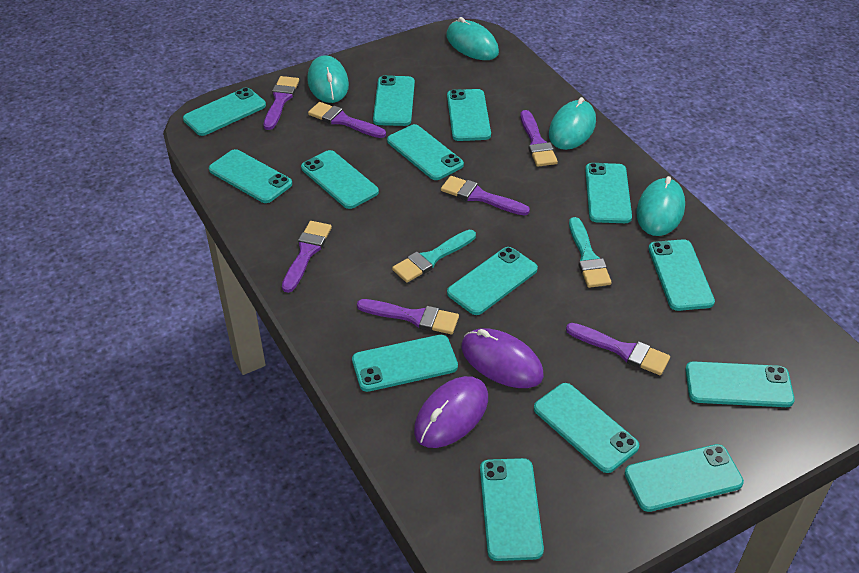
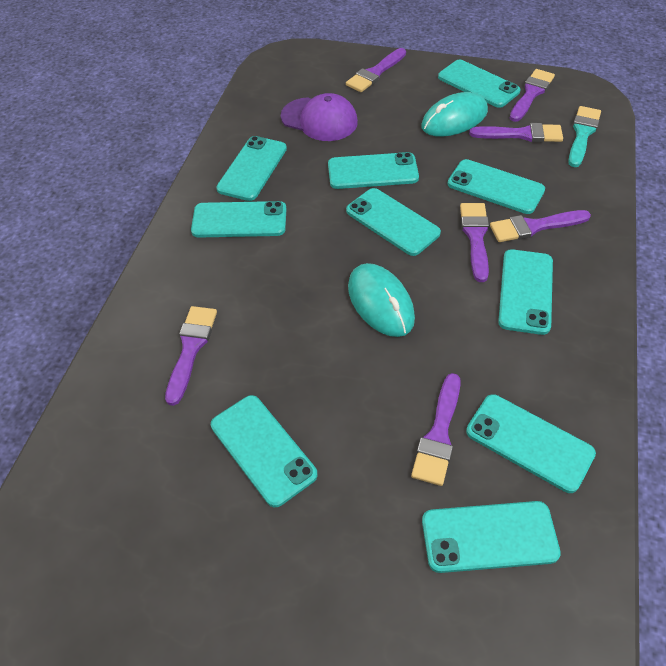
purple cap: none = 0 -> [281,93,358,141] = 1
purple mouse: [414,376,488,448] [461,328,544,388] = 2 -> none = 0
turquoise brush: [392,230,476,283] [569,217,612,288] = 2 -> [568,106,601,167] = 1
turquoise mouse: [307,55,349,103] [446,17,499,60] [549,97,596,150] [636,176,685,236] = 4 -> [348,263,415,337] [421,92,488,137] = 2
turquoise phone: [183,88,266,136] [209,149,292,203] [301,150,379,209] [352,335,458,392] [373,75,415,126] [387,124,464,180] [447,89,491,141] [447,247,538,315] [480,458,544,561] [534,383,639,473] [585,163,632,223] [624,444,744,512] [648,239,715,311] [685,361,795,407] = 14 -> [191,201,286,238] [211,395,318,507] [216,136,287,201] [328,152,419,189] [346,188,441,256] [422,501,561,573] [438,60,521,108] [448,159,545,214] [466,394,596,493] [498,249,553,335] = 10

